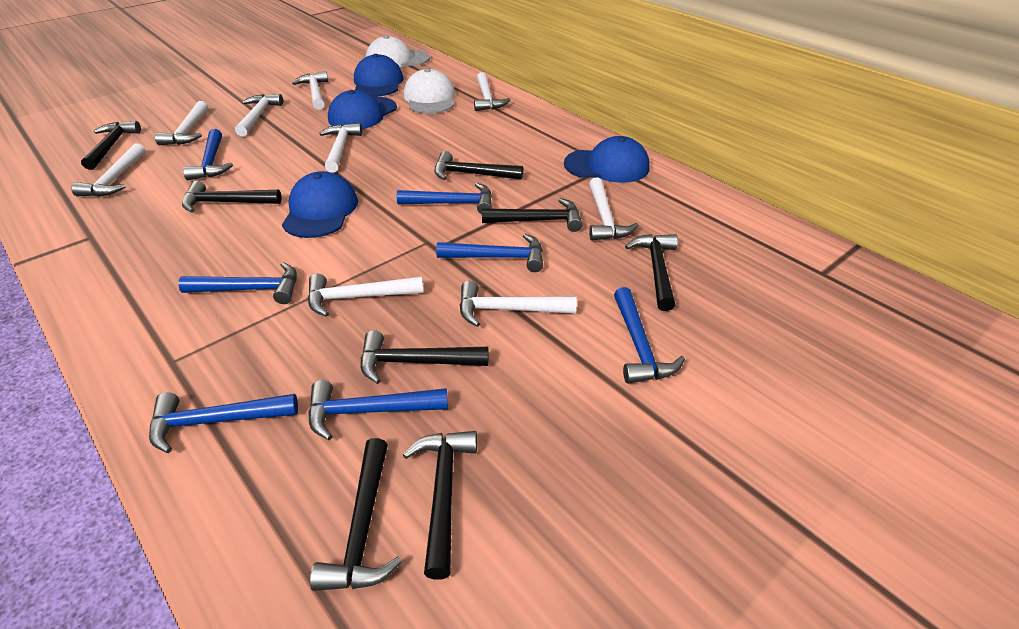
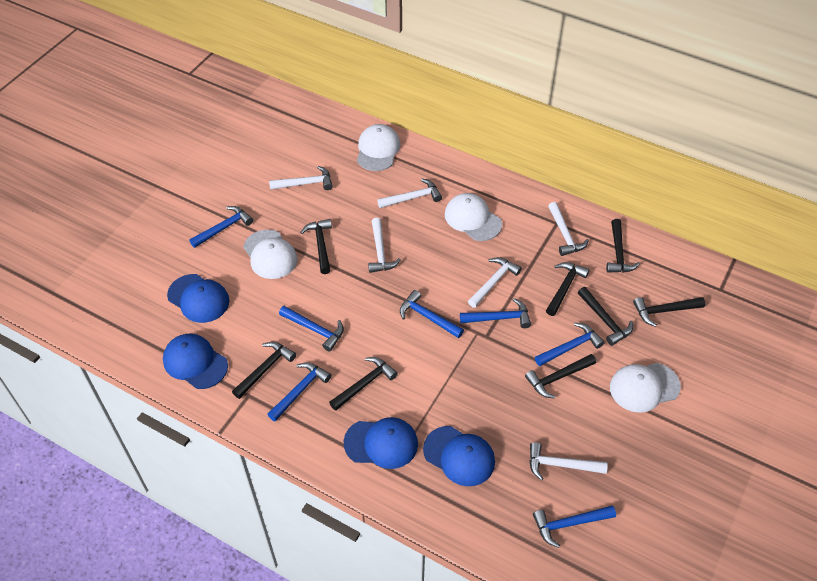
white cap: [366,35,430,67] [404,68,455,114] = 2 -> [244,230,297,279] [357,124,400,171] [445,193,502,241] [610,363,681,413] = 4
white hammer: [71,143,146,197] [155,101,208,145] [235,94,283,136] [292,71,328,110] [308,273,424,317] [319,123,362,173] [459,281,577,327] [474,72,510,111] [589,178,639,241] = 9 -> [269,166,333,190] [368,218,401,273] [377,179,442,208] [468,257,522,308] [529,442,608,480] [548,202,589,256] = 6

